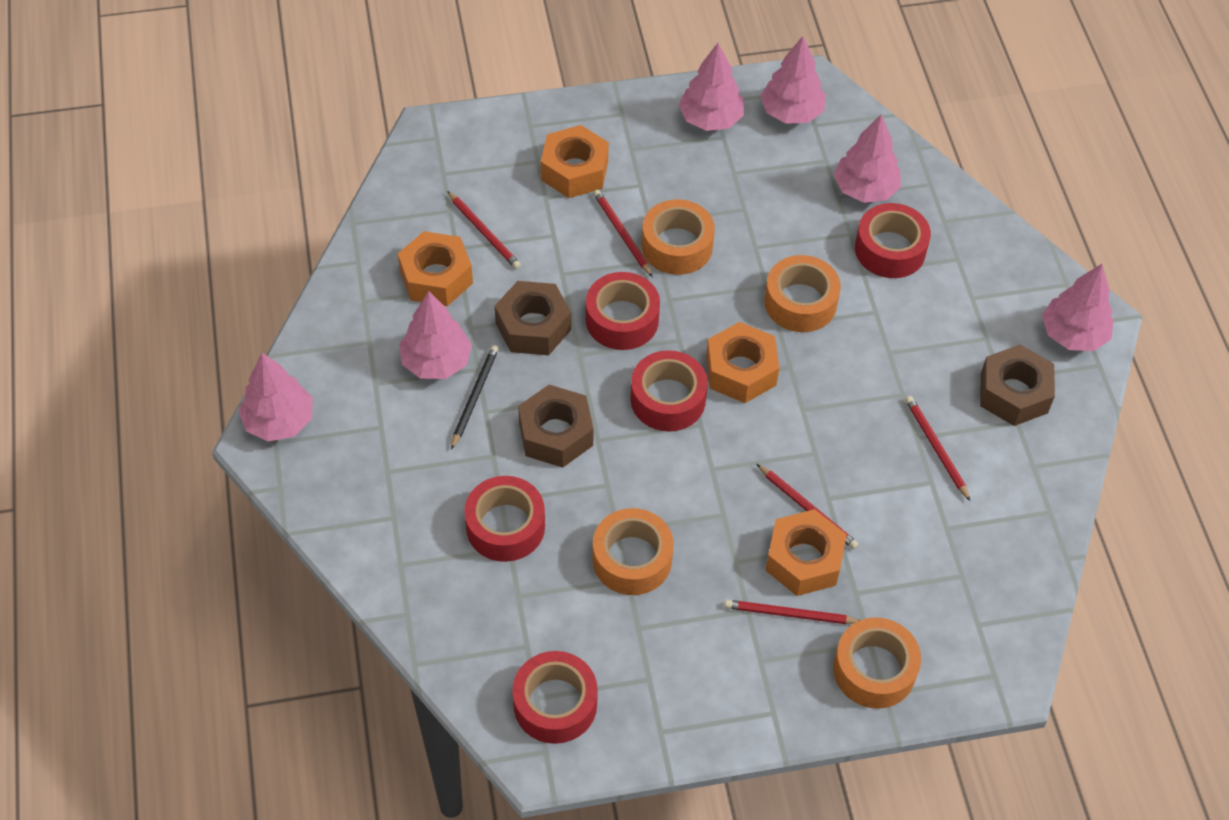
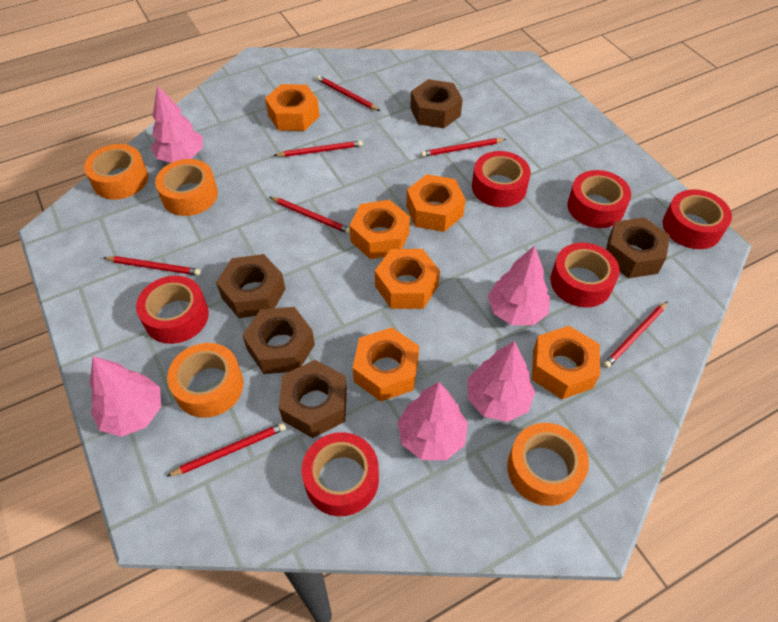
black pencil: [451,345,499,450] = 1 -> none = 0
brown nut: [495,281,571,355] [518,385,594,468] [980,345,1055,426] = 3 -> [216,254,285,318] [242,307,315,374] [279,360,347,438] [410,79,463,128] [606,218,670,278] = 5
orange nut: [398,231,473,306] [541,125,609,198] [706,322,779,403] [765,509,847,596] = 4 -> [265,84,319,131] [349,200,410,259] [353,327,419,401] [375,249,440,309] [406,174,466,232] [532,326,600,399] = 6
pink tree: [238,353,313,441] [399,291,472,379] [678,43,744,131] [760,36,825,124] [834,115,901,203] [1042,264,1114,351] = 6 -> [90,356,161,437] [151,85,203,163] [398,382,468,460] [468,341,535,422] [488,246,550,325] = 5
red pencil: [447,191,521,269] [593,190,653,277] [725,600,860,624] [757,464,858,549] [905,396,970,501] = 5 -> [103,256,201,276] [166,423,286,477] [270,197,350,234] [273,141,363,157] [317,75,380,111] [421,138,506,157] [603,301,668,368] = 7
red tape: [464,476,545,562] [512,651,598,744] [586,272,660,350] [630,350,708,431] [855,203,931,278] = 5 -> [136,276,209,344] [302,432,379,516] [472,151,531,207] [551,243,620,307] [568,170,631,228] [663,189,732,249] = 6

